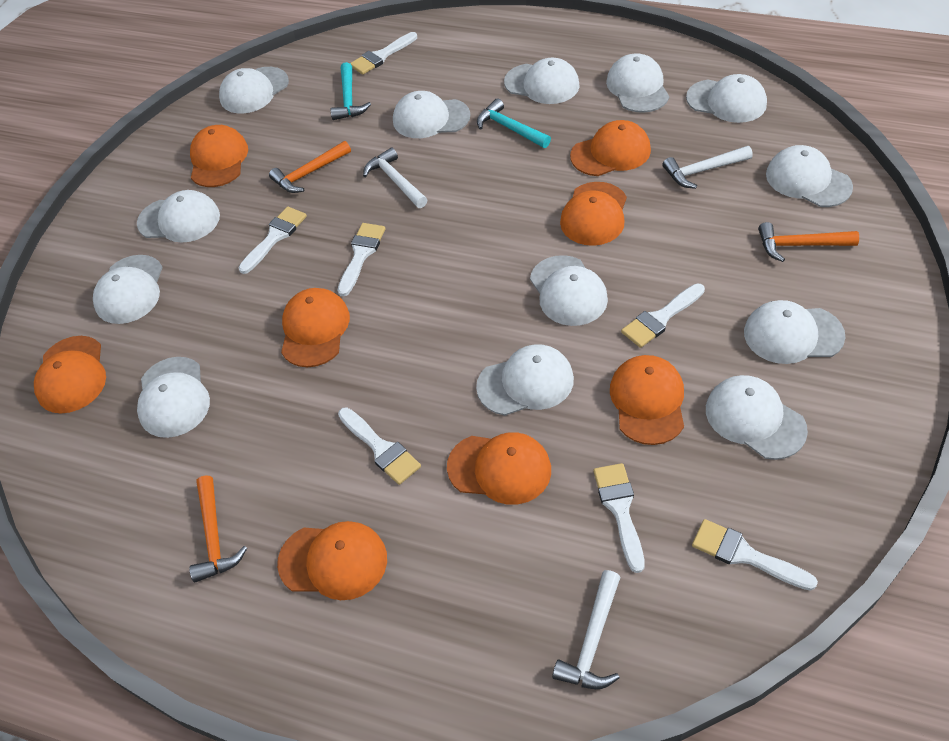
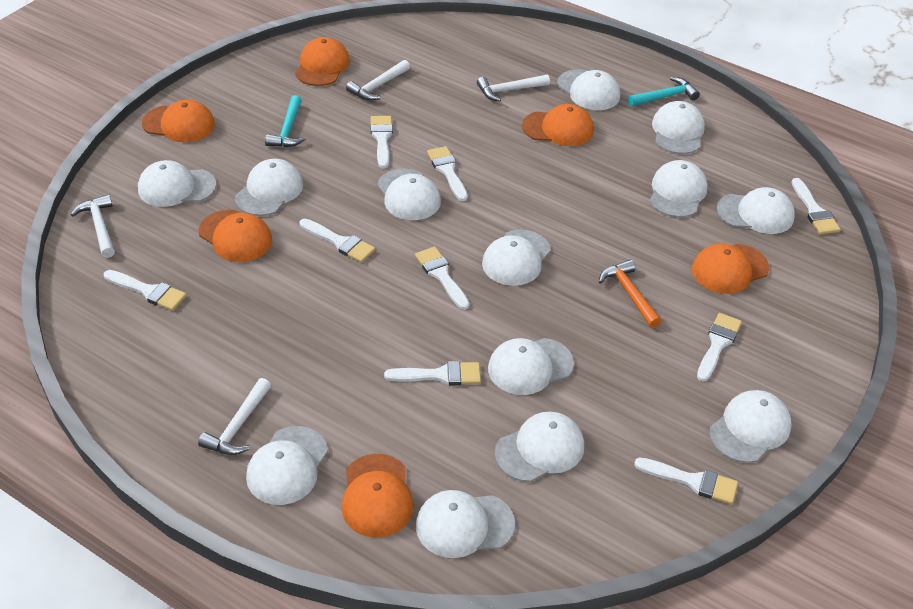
orange cap: [34,336,106,413] [190,125,248,187] [277,521,387,600] [281,288,350,367] [447,432,551,505] [560,182,627,246] [570,120,651,176] [610,355,684,445] = 8 -> [142,100,215,142] [198,210,272,262] [295,37,350,86] [341,454,414,538] [522,104,594,146] [692,243,769,294] = 6
orange hammer: [189,476,247,582] [269,141,351,193] [758,222,859,262] = 3 -> [599,260,661,328] = 1
white brush: [238,206,307,274] [338,223,385,296] [338,407,421,485] [350,32,417,75] [593,463,645,573] [621,283,705,348] [692,519,818,591] = 7 -> [104,270,187,311] [300,219,375,263] [371,116,393,168] [384,361,481,385] [415,247,470,310] [427,146,468,201] [634,457,738,504] [697,313,742,381] [791,178,841,234] = 9
white hammer: [363,147,428,208] [552,570,621,689] [663,146,753,189] = 3 -> [71,194,115,258] [198,378,271,455] [346,60,410,100] [477,74,550,102] = 4

